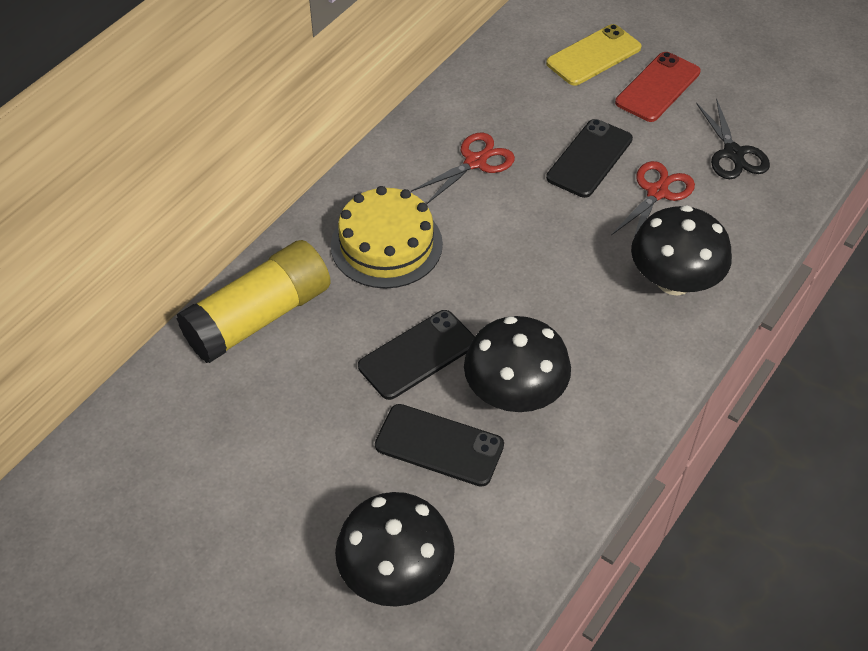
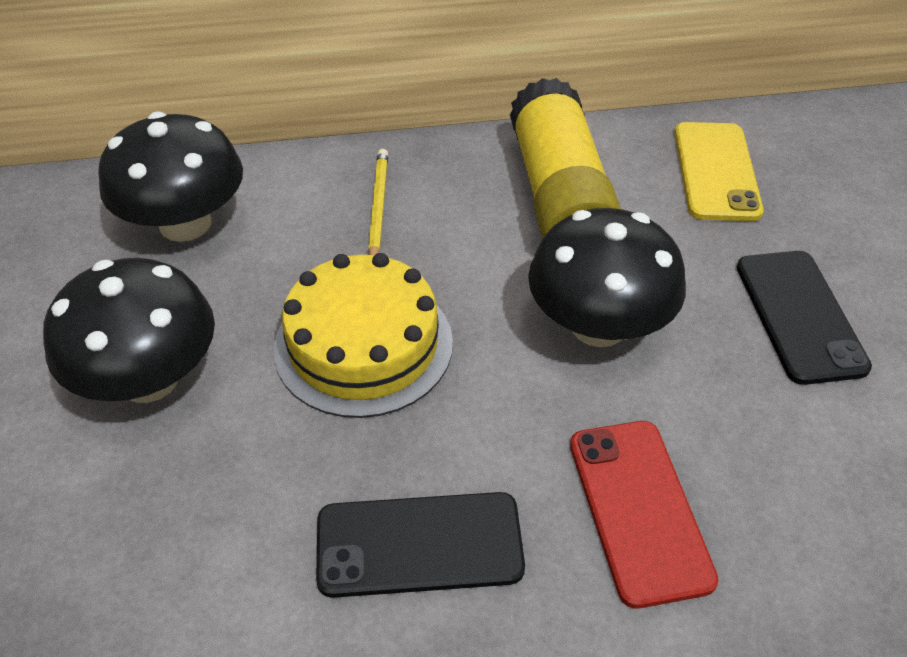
black phone: [358,310,475,400] [375,404,504,487] [546,119,633,198] = 3 -> [316,492,525,598] [737,251,872,385] = 2
black scissors: [696,99,770,179] = 1 -> none = 0
red scissors: [411,133,515,205] [611,161,695,237] = 2 -> none = 0
yellow pencil: none = 0 -> [368,149,388,255] = 1

